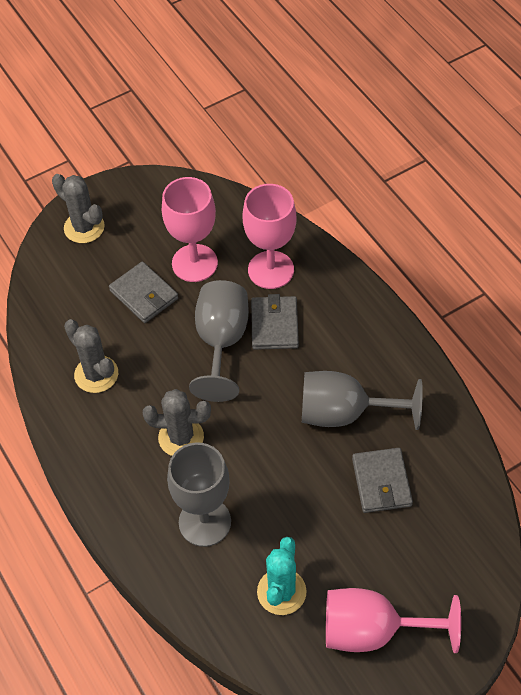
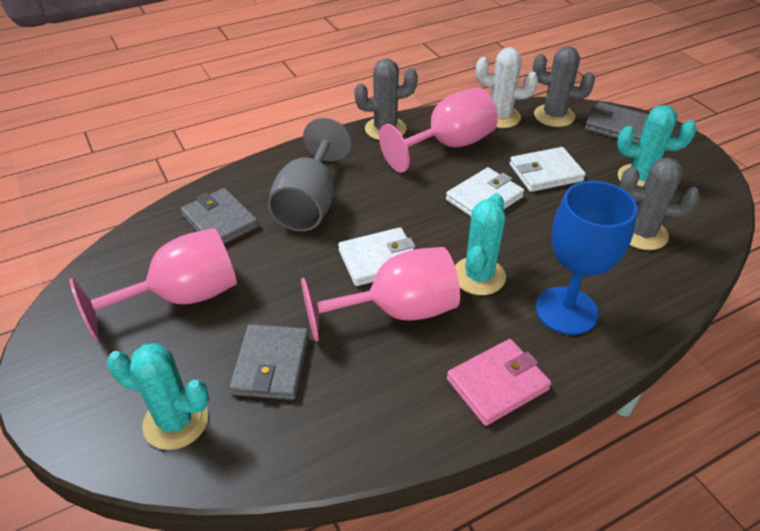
blue goblet: none = 0 -> [536,181,638,335] = 1
grey goblet: [167,443,231,547] [189,280,249,402] [302,371,423,430] = 3 -> [268,118,352,231] = 1
pink wallet: none = 0 -> [447,339,551,426] = 1
turquoise cactus: [257,537,307,615] = 1 -> [107,343,209,450] [455,193,506,295] [617,105,697,187] = 3
white cactus: none = 0 -> [476,47,538,128] = 1
white wallet: none = 0 -> [338,227,416,286] [446,167,524,216] [510,147,586,192] = 3

